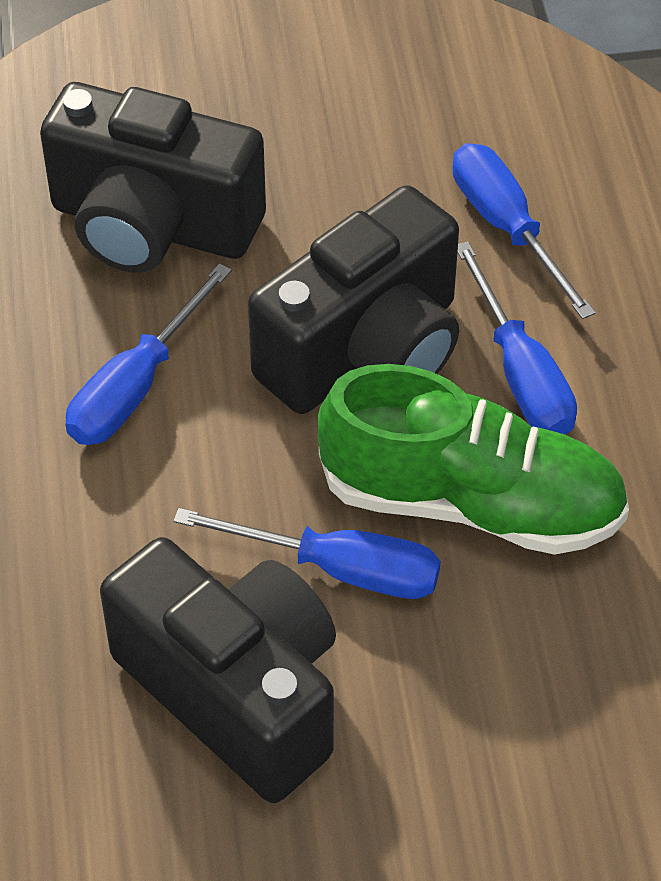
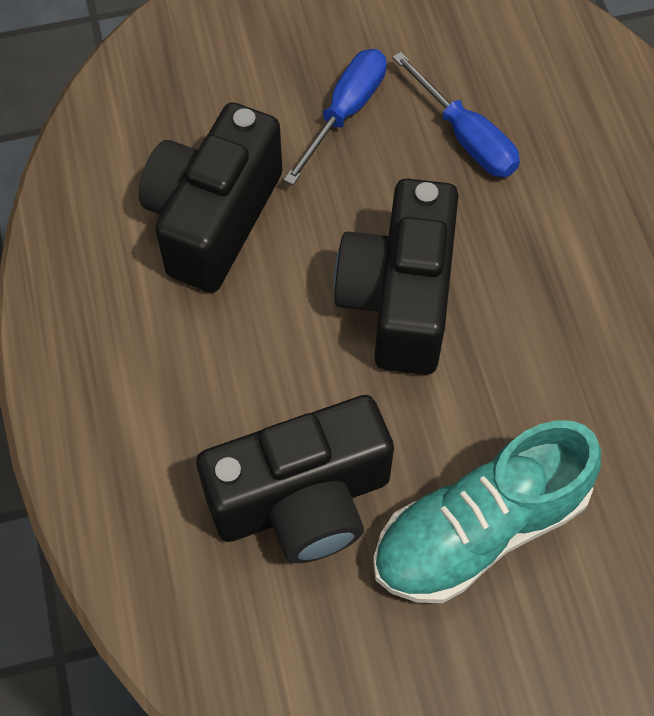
blue screwdriver: [66,263,232,445] [173,508,441,599] [452,143,595,319] [457,241,577,434] = 4 -> [284,49,387,185] [392,52,520,177] = 2
green shoe: [318,364,629,555] = 1 -> none = 0
turquoise shoe: none = 0 -> [373,420,601,603] = 1

